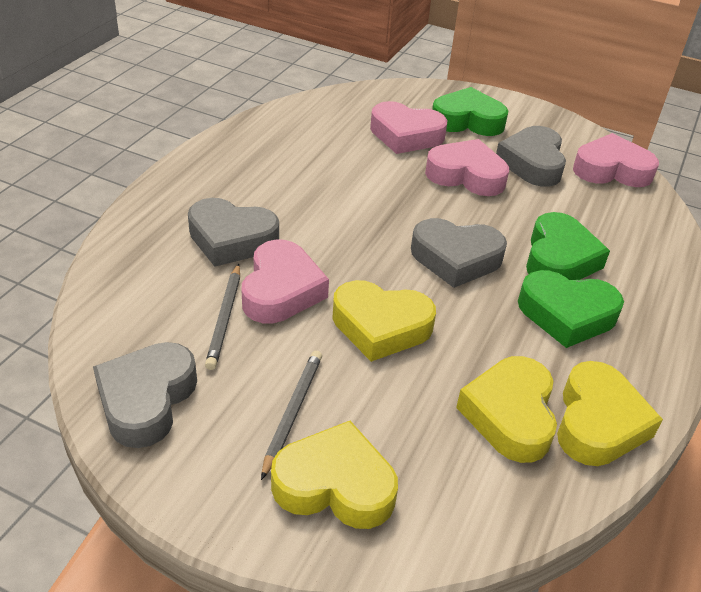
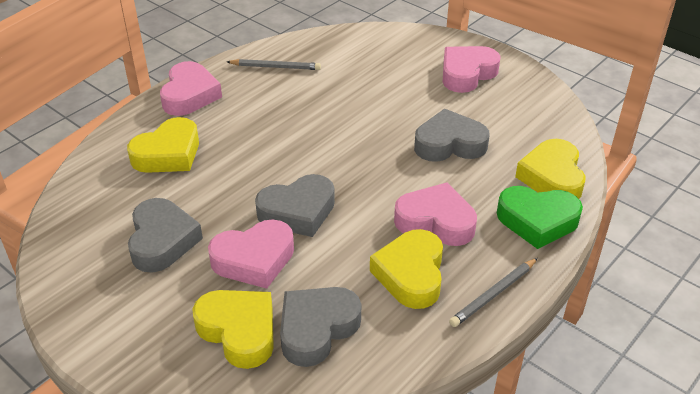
green heart: [432,87,509,136] [518,270,624,348] [526,212,610,280] = 3 -> [497,186,583,249] = 1

